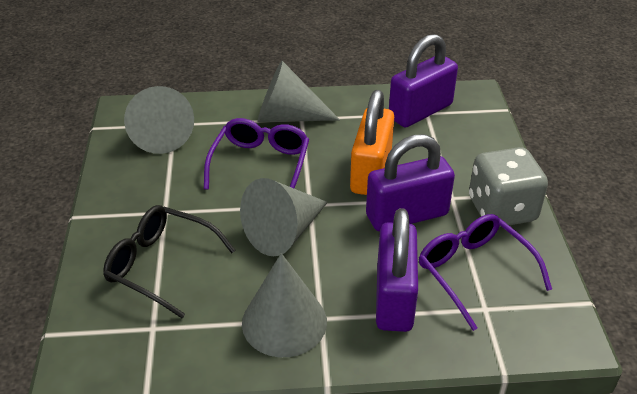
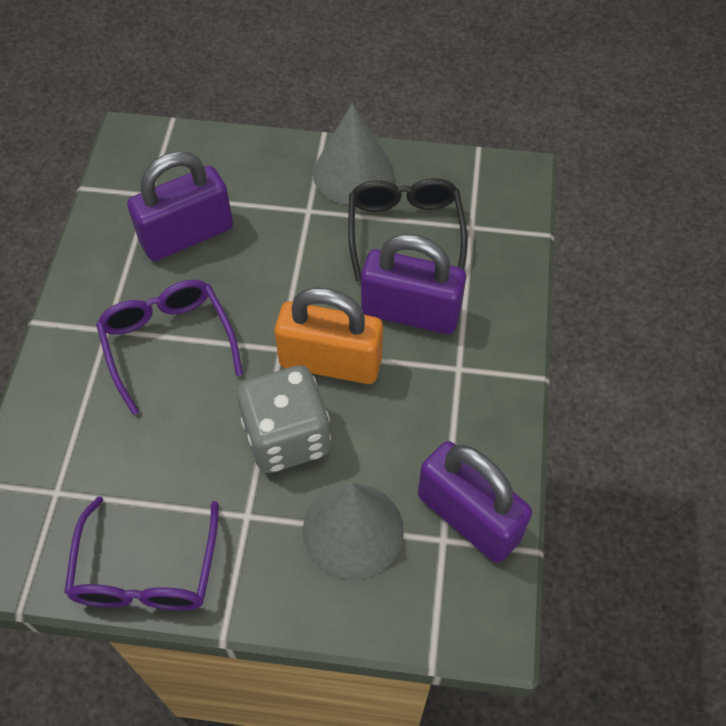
grey cone: [124,86,194,154] [240,178,328,256] [242,253,327,357] [258,61,340,122] = 4 -> [303,483,404,580] [313,103,394,205] = 2

